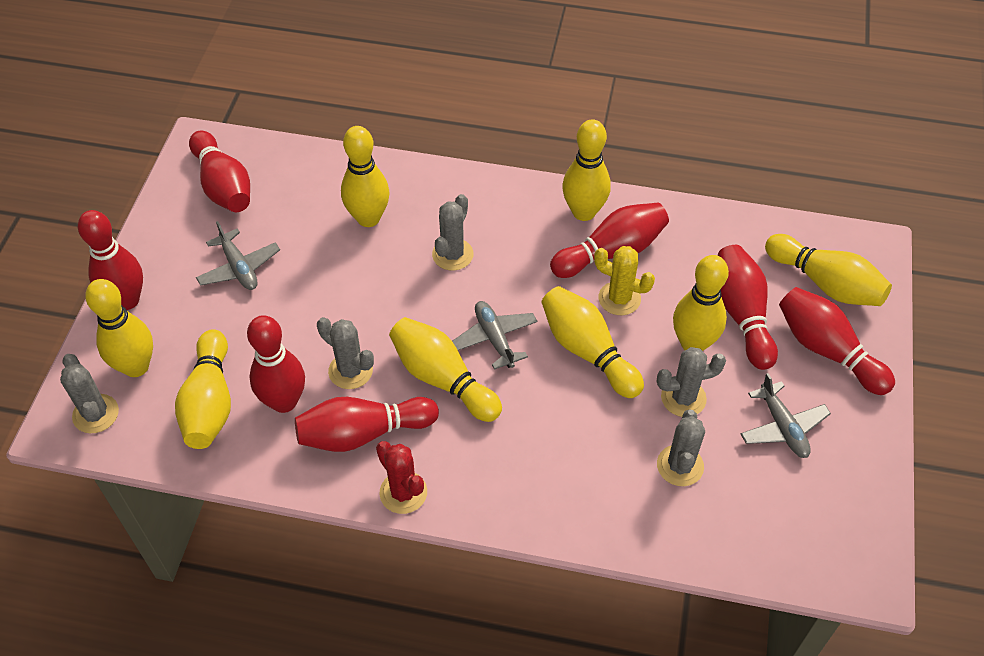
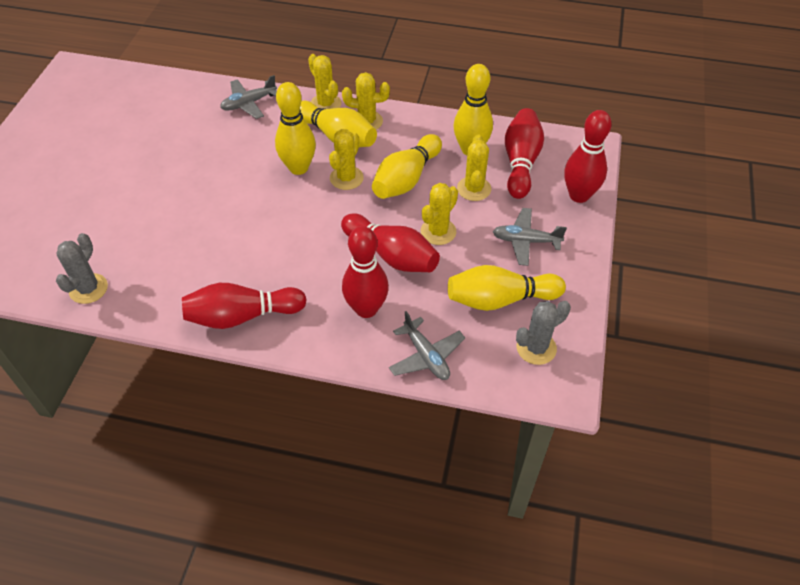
grey cactus: [60,354,119,433] [317,317,374,389] [432,194,474,271] [657,347,726,417] [657,410,705,486] = 5 -> [56,233,108,304] [516,301,571,365] = 2
red bowling pin: [78,210,143,310] [189,131,250,212] [247,315,305,413] [295,397,439,452] [550,203,669,278] [718,245,778,370] [779,287,895,395] = 7 -> [182,283,307,329] [341,213,440,272] [342,226,389,318] [505,108,544,199] [564,110,612,203] = 5
red cactus: [376,441,427,514] = 1 -> none = 0
yellow bowling pin: [85,279,153,377] [175,329,231,449] [341,126,389,227] [389,317,502,422] [541,286,644,398] [562,119,611,221] [673,255,729,351] [765,234,892,306] = 8 -> [275,82,316,175] [300,101,377,147] [372,134,442,199] [448,265,566,311] [454,64,493,155] = 5
yellow cactus: [594,246,655,315] = 1 -> [308,54,342,109] [329,129,364,190] [342,72,390,130] [421,183,458,245] [457,135,491,201] = 5

